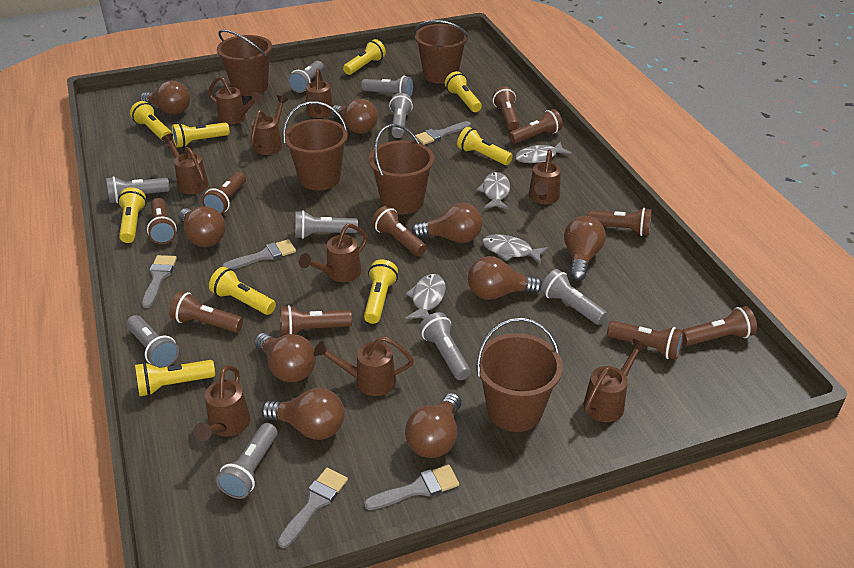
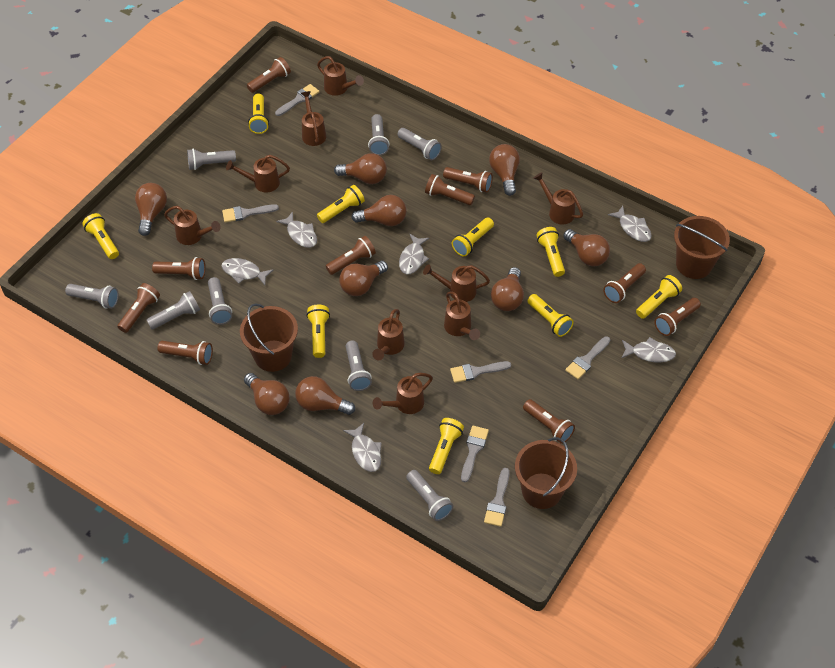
brown bucket: [217,30,272,96] [283,101,348,190] [369,124,434,215] [414,20,469,84] [476,318,563,432] = 5 -> [240,303,298,372] [515,437,577,509] [674,216,730,279] = 3
grey brush: [142,255,177,308] [222,239,296,269] [277,468,348,548] [364,465,459,510] [415,121,471,145] = 5 -> [222,204,279,222] [275,84,319,116] [450,361,511,383] [461,426,489,482] [484,468,510,527] [565,336,610,379] = 6
grey fish: [405,274,446,319] [477,172,510,209] [482,234,548,264] [515,142,572,163] = 4 -> [222,258,273,285] [276,211,317,248] [343,423,382,472] [399,234,429,274] [608,206,652,242] [622,337,676,363] = 6
grey flashlight: [106,176,170,203] [126,315,179,368] [216,423,277,499] [288,61,324,93] [295,210,358,239] [361,76,413,97] [389,93,413,138] [419,312,471,380] [541,269,607,325] = 9 -> [65,284,119,309] [147,291,200,329] [187,149,236,170] [208,277,232,325] [346,340,372,391] [368,114,389,155] [397,128,442,160] [406,470,453,521] = 8

